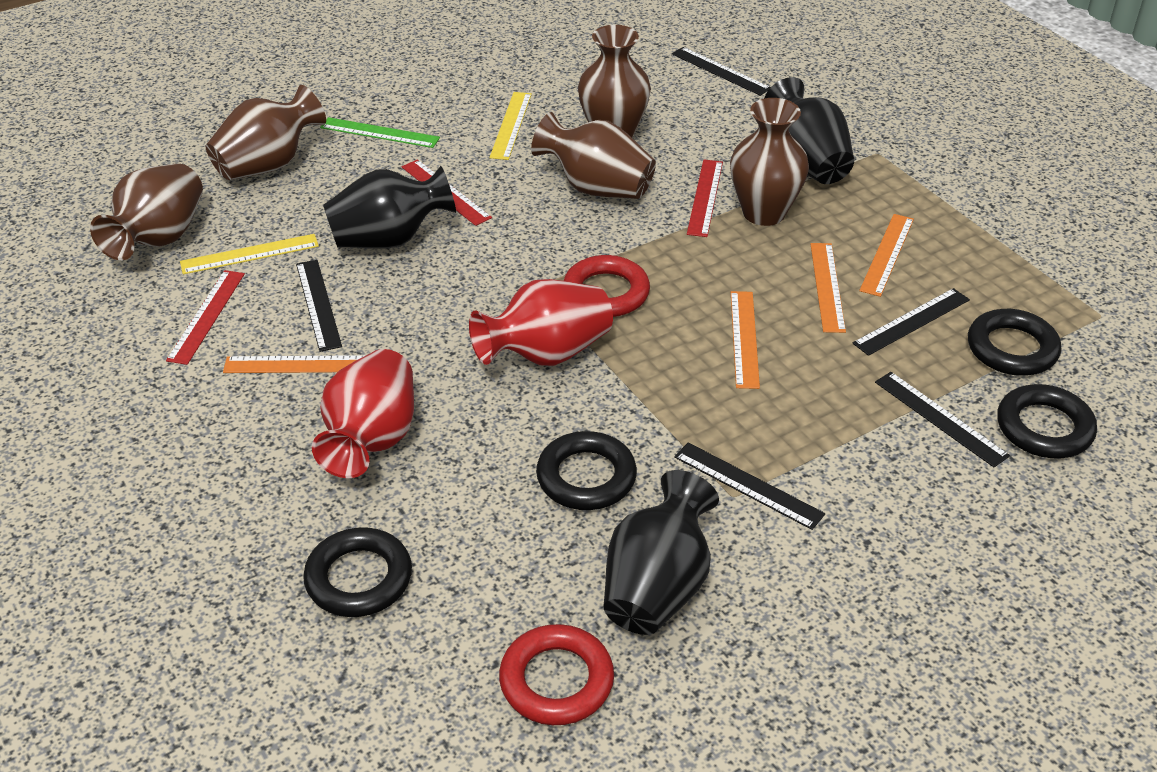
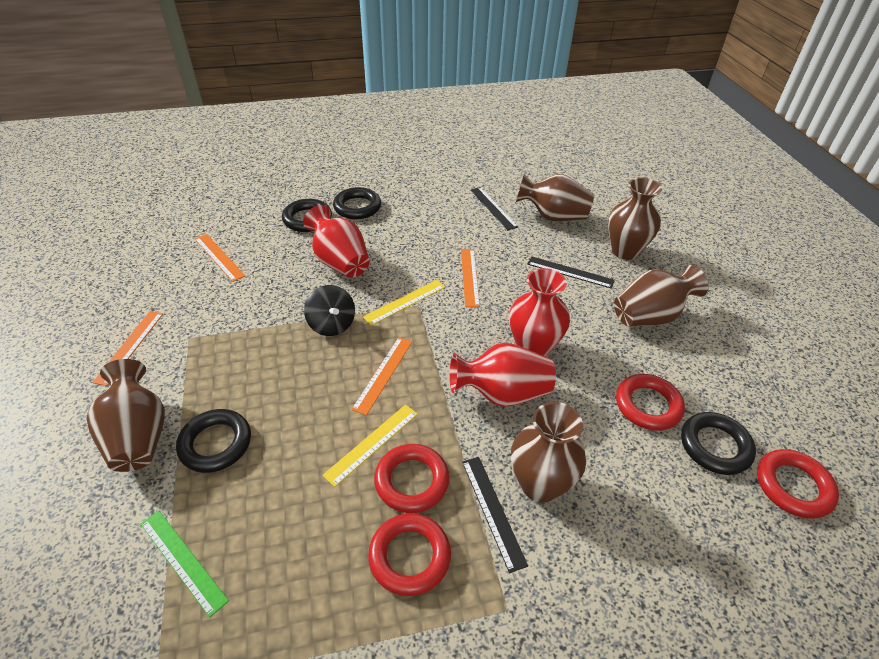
black ruler: [296,260,342,352] [672,47,771,96] [674,442,825,530] [852,288,970,356] [875,372,1010,467] = 5 -> [462,457,528,573] [470,187,518,230] [527,256,615,289] = 3
black spinning top: none = 0 -> [304,285,355,336] = 1
black vase: [323,166,456,249] [604,470,719,635] [764,77,854,184] = 3 -> none = 0
red ring: [499,624,614,725] [564,255,650,317] = 2 -> [368,513,451,596] [374,444,449,513] [616,374,685,431] [757,449,839,519] = 4
red ruler: [166,270,245,365] [402,159,492,226] [687,160,723,237] = 3 -> none = 0
red vase: [312,349,414,478] [469,279,613,366] = 2 -> [303,205,370,278] [450,343,556,407] [509,268,570,357] = 3

